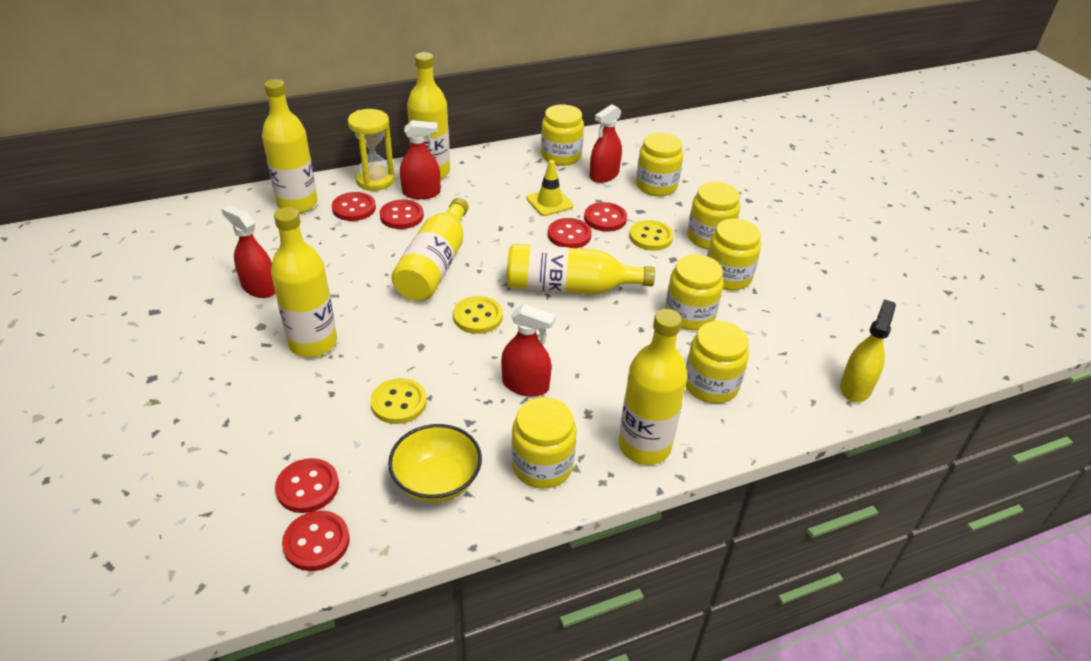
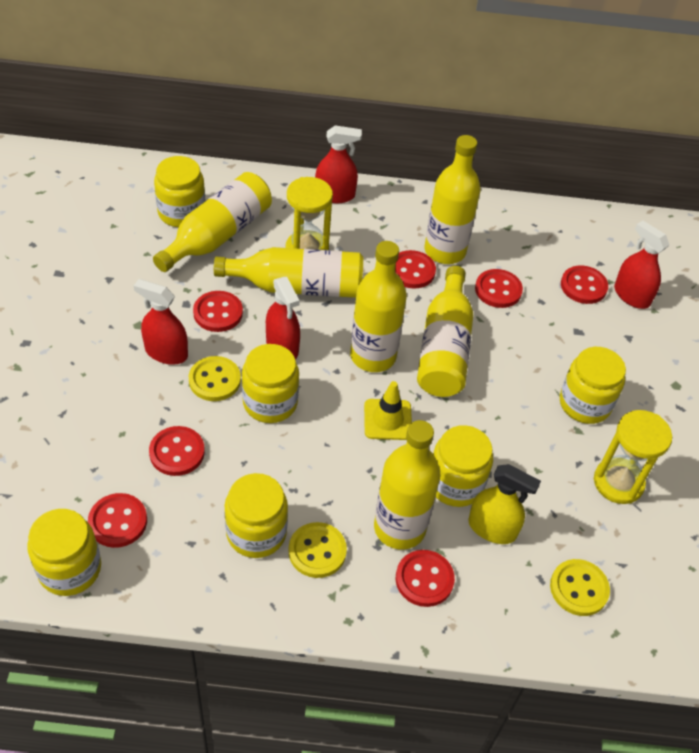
red button: [275,458,339,513] [282,511,350,571] [332,192,376,221] [380,200,424,229] [548,218,592,248] [584,202,627,231] = 6 -> [88,493,147,548] [149,426,205,476] [193,291,243,332] [395,250,436,289] [396,550,455,607] [475,269,523,308] [561,266,608,304] = 7
yellow bowl: [388,424,482,503] = 1 -> none = 0
yellow hourglass: [348,109,395,191] = 1 -> [286,177,333,250] [594,410,672,504] = 2
yellow jar: [511,397,577,489] [541,104,584,166] [636,133,683,196] [665,254,723,330] [686,321,749,403] [687,182,740,250] [707,219,761,291] = 7 -> [27,509,101,596] [154,156,206,227] [225,473,288,558] [242,344,299,423] [433,425,493,507] [560,347,626,424] = 6

